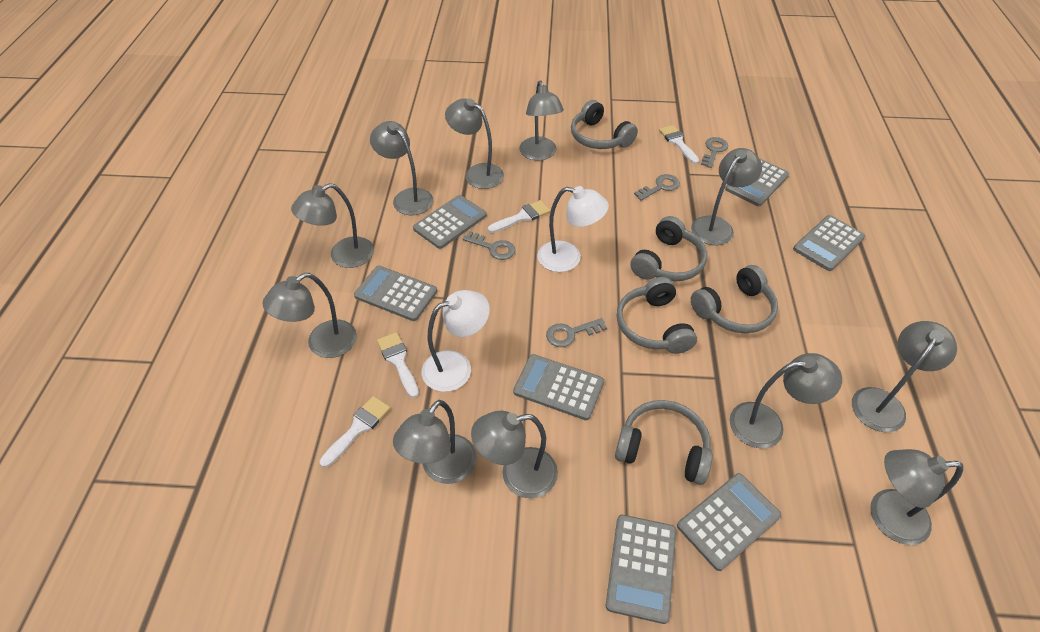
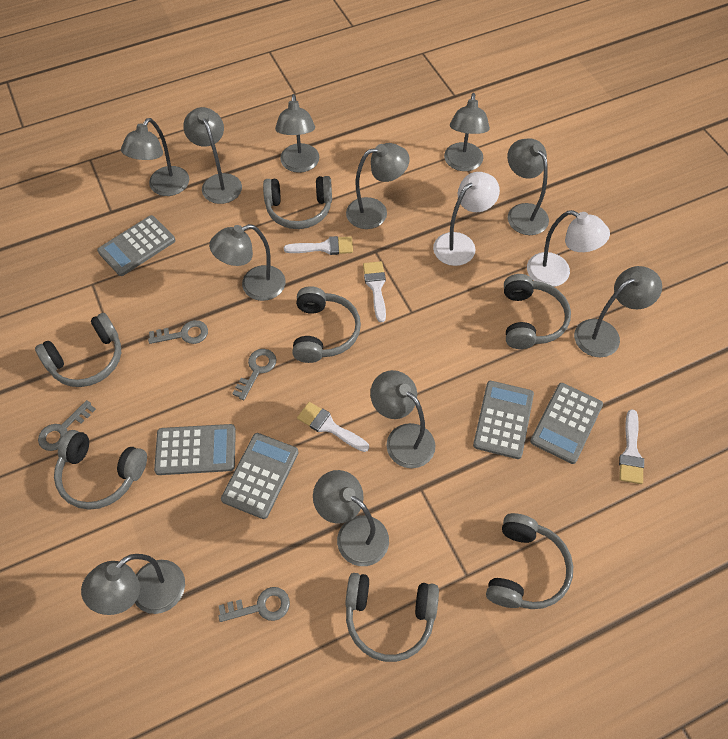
grey calculator: [354,266,437,321] [413,195,487,249] [513,354,604,420] [606,515,676,624] [677,473,781,571] [725,158,789,206] [793,215,865,271] = 7 -> [97,215,175,276] [154,424,236,475] [221,433,299,519] [473,381,534,459] [530,383,603,464] = 5
grey headphones: [571,100,638,149] [615,400,713,485] [617,277,697,354] [631,216,707,281] [691,265,778,333] = 5 -> [35,313,121,387] [54,430,147,510] [263,176,332,229] [292,286,361,363] [345,573,439,662] [486,513,573,609] [504,274,571,349] = 7

